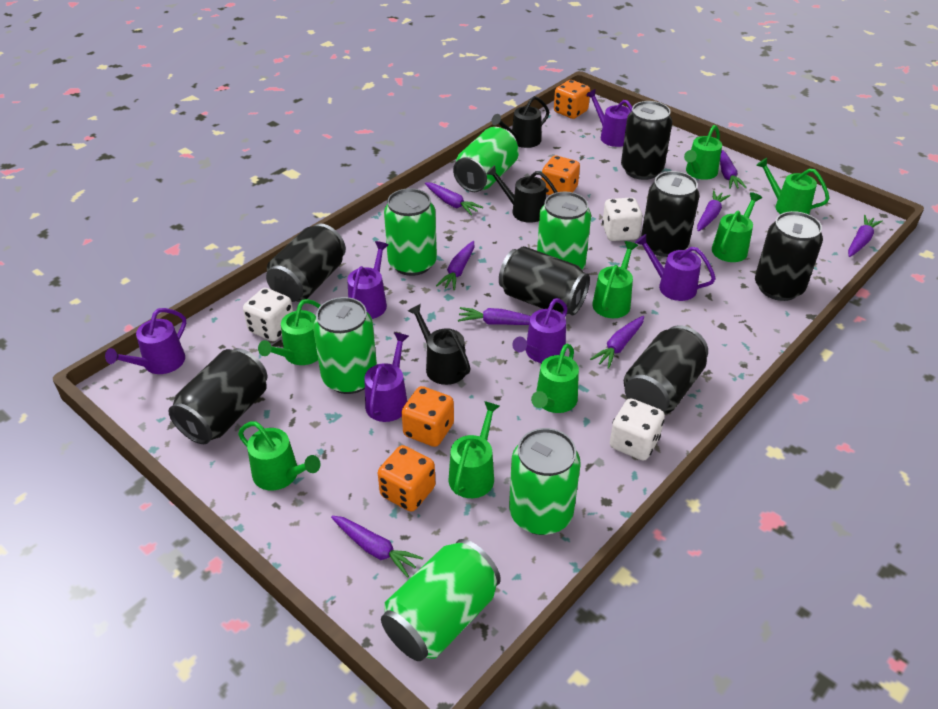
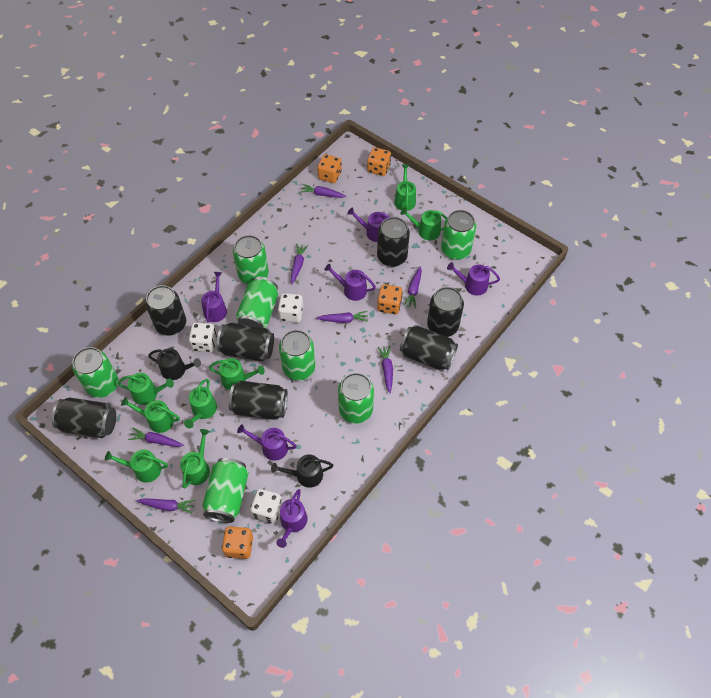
black watering can: [408,304,471,385] [486,165,557,223] [492,96,549,148] = 3 -> [148,348,201,380] [271,454,333,488] = 2
green can: [313,297,377,394] [381,539,501,661] [384,188,437,276] [453,127,519,192] [509,428,581,535] [537,192,591,269] = 6 -> [72,347,119,398] [202,458,249,523] [233,235,269,284] [236,277,278,328] [279,330,316,380] [338,373,374,424] [441,210,476,260] = 7
purple carrot: [331,516,423,578] [425,182,483,216] [436,241,474,290] [458,307,531,325] [590,316,644,369] [697,190,731,231] [720,150,747,189] [848,215,883,257] = 8 -> [128,428,184,447] [136,498,195,514] [290,244,308,284] [300,184,346,198] [316,311,368,323] [378,346,393,393] [403,266,422,308] = 7

